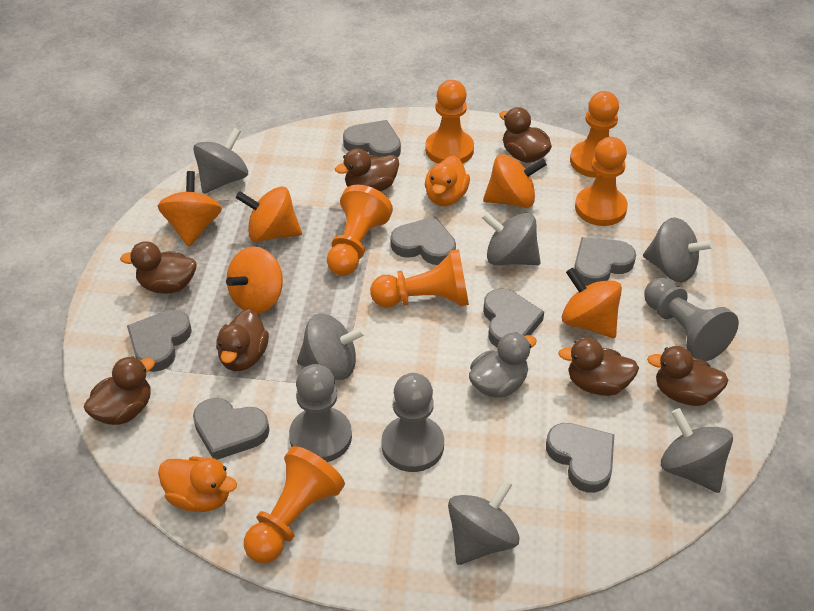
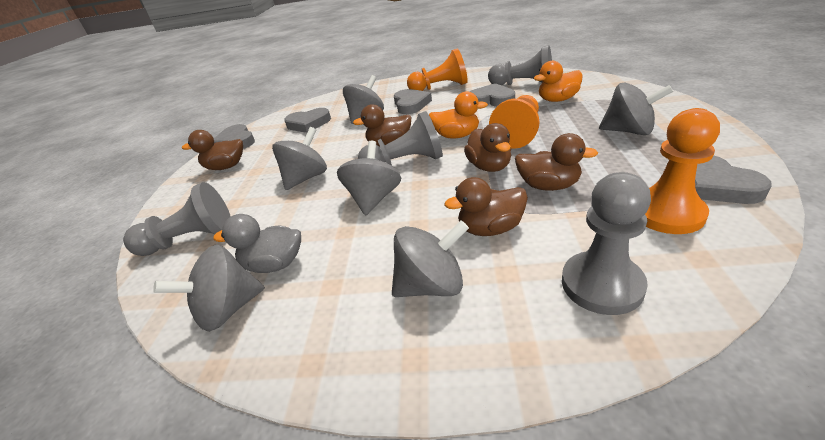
brown duck: [84,356,155,425] [120,241,196,294] [216,309,269,371] [335,148,399,192] [499,107,552,163] [558,338,639,396] [647,346,729,406] = 7 -> [182,130,243,170] [353,104,411,147] [445,177,528,236] [464,123,511,172] [515,133,598,191] = 5
grey heart: [127,310,192,372] [193,398,270,460] [343,120,401,157] [391,216,456,265] [483,289,544,347] [546,423,614,493] [574,237,636,286] = 7 -> [214,124,255,149] [284,108,331,133] [394,89,432,114] [470,83,515,107] [695,156,772,204] = 5
grey pawn: [289,364,352,462] [381,373,444,472] [644,278,739,361] = 3 -> [123,182,231,256] [358,111,443,166] [488,45,552,85] [562,172,651,315] = 4
orange pawn: [244,446,345,563] [327,185,393,276] [370,249,469,308] [425,80,474,164] [570,91,619,178] [575,137,628,226] = 6 -> [407,48,468,91] [489,95,540,149] [645,108,720,234] = 3
orange spinning top: [158,171,222,247] [226,246,283,314] [236,186,302,242] [483,154,547,208] [562,268,622,338] = 5 -> none = 0

